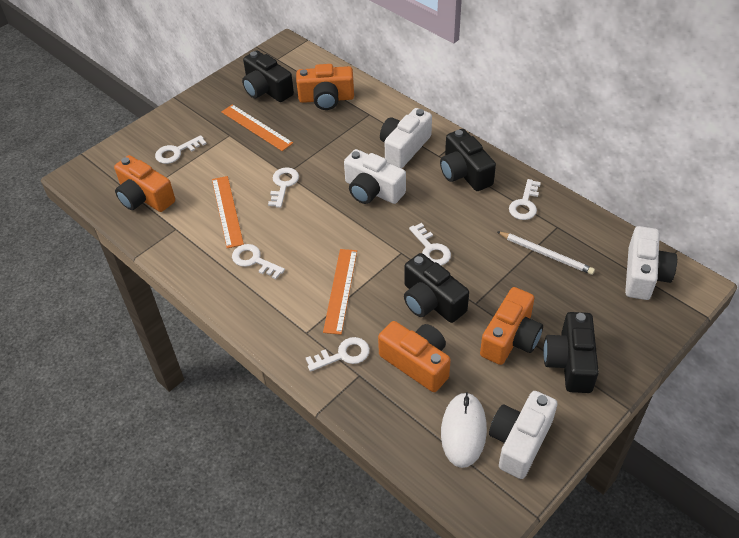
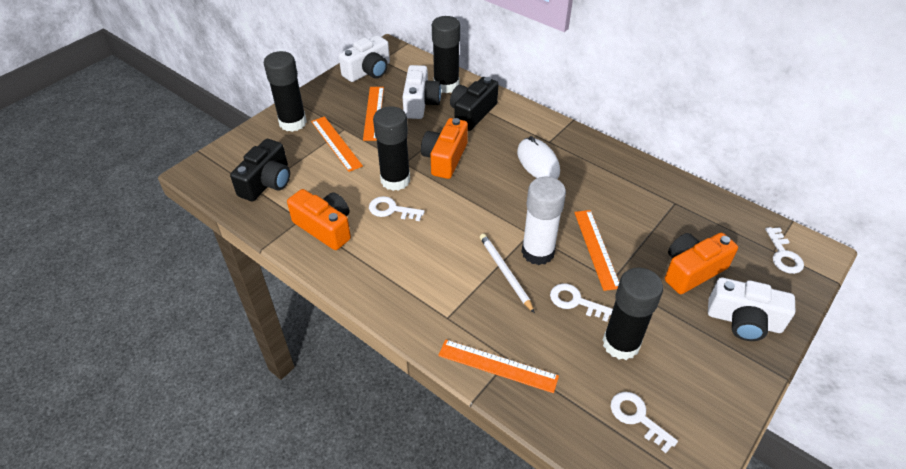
black camera: [242,51,294,102] [404,253,469,323] [440,129,496,191] [543,312,599,393] = 4 -> [230,139,290,202] [450,77,498,131] = 2
black glue stick: none = 0 -> [264,51,307,132] [373,106,410,191] [432,16,460,93] [603,267,663,360] = 4
orange camera: [114,155,175,212] [296,64,354,110] [378,321,451,392] [480,287,543,365] = 4 -> [287,189,351,250] [421,118,468,179] [665,233,738,294] = 3
orange ruler: [212,176,244,248] [221,104,293,151] [323,249,357,335] = 3 -> [311,116,363,172] [363,87,384,141] [438,339,559,393] [574,210,619,291] = 4
white camera: [344,149,406,204] [380,108,432,168] [489,391,557,479] [625,226,677,300] = 4 -> [339,35,390,82] [402,65,441,119] [708,277,795,341] = 3
white glue stick: none = 0 -> [522,177,566,265] = 1
white key: [155,135,206,164] [232,244,285,279] [268,167,299,208] [306,337,370,372] [409,223,451,265] [509,179,541,220] = 6 -> [369,196,425,221] [550,283,613,322] [610,392,678,453] [765,227,804,274] = 4

